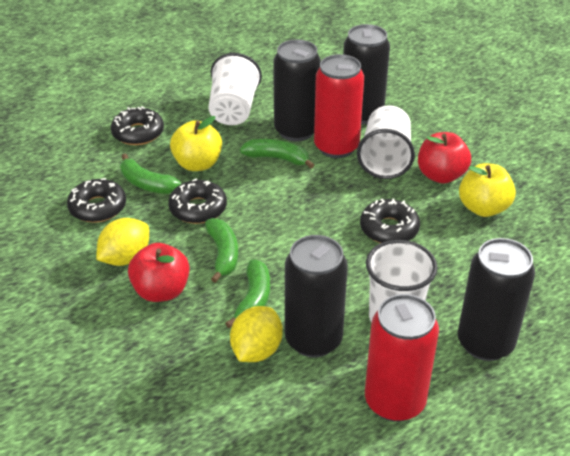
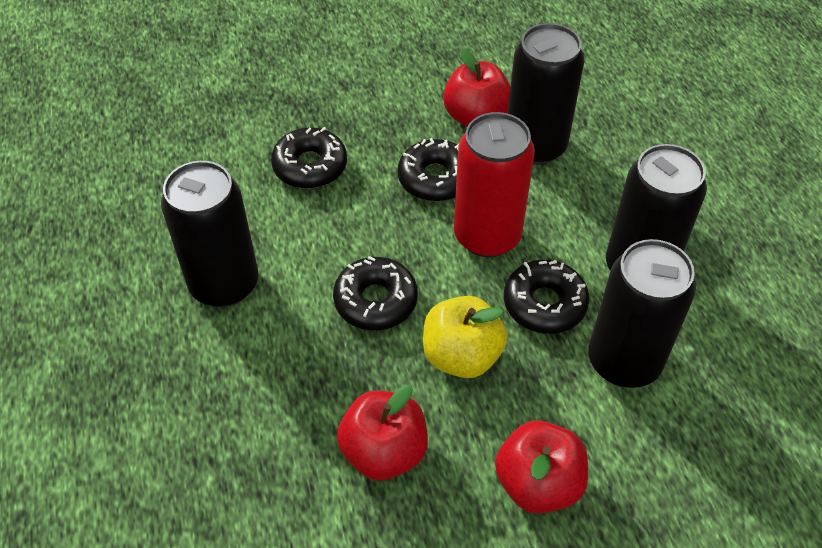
green banana: [120,153,181,194] [205,218,238,283] [225,260,270,328] [240,139,314,169] = 4 -> none = 0
red apple: [128,243,190,302] [418,132,471,184] = 2 -> [337,385,428,480] [443,48,510,126] [495,421,588,513] = 3
red can: [314,54,364,158] [365,294,439,422] = 2 -> [454,112,535,257] = 1
white cup: [208,53,262,125] [357,105,415,179] [366,240,437,322] = 3 -> none = 0
yellow apple: [170,116,222,171] [459,163,516,217] = 2 -> [423,296,507,378] = 1
yellow lemon: [96,218,149,266] [230,306,283,362] = 2 -> none = 0

